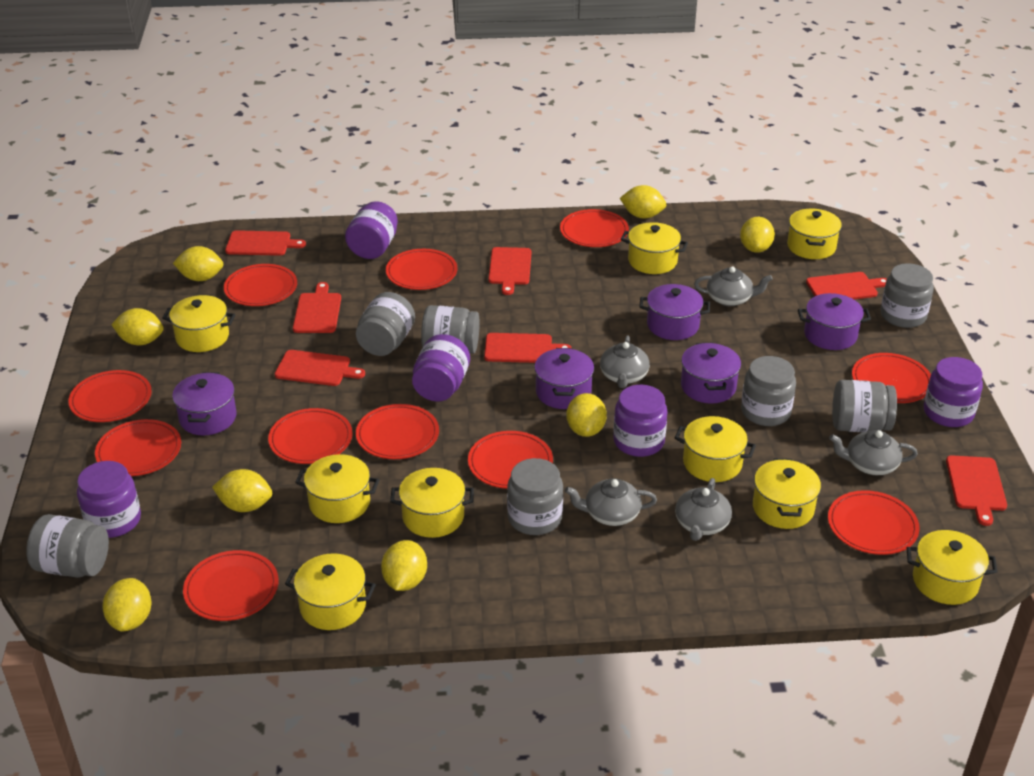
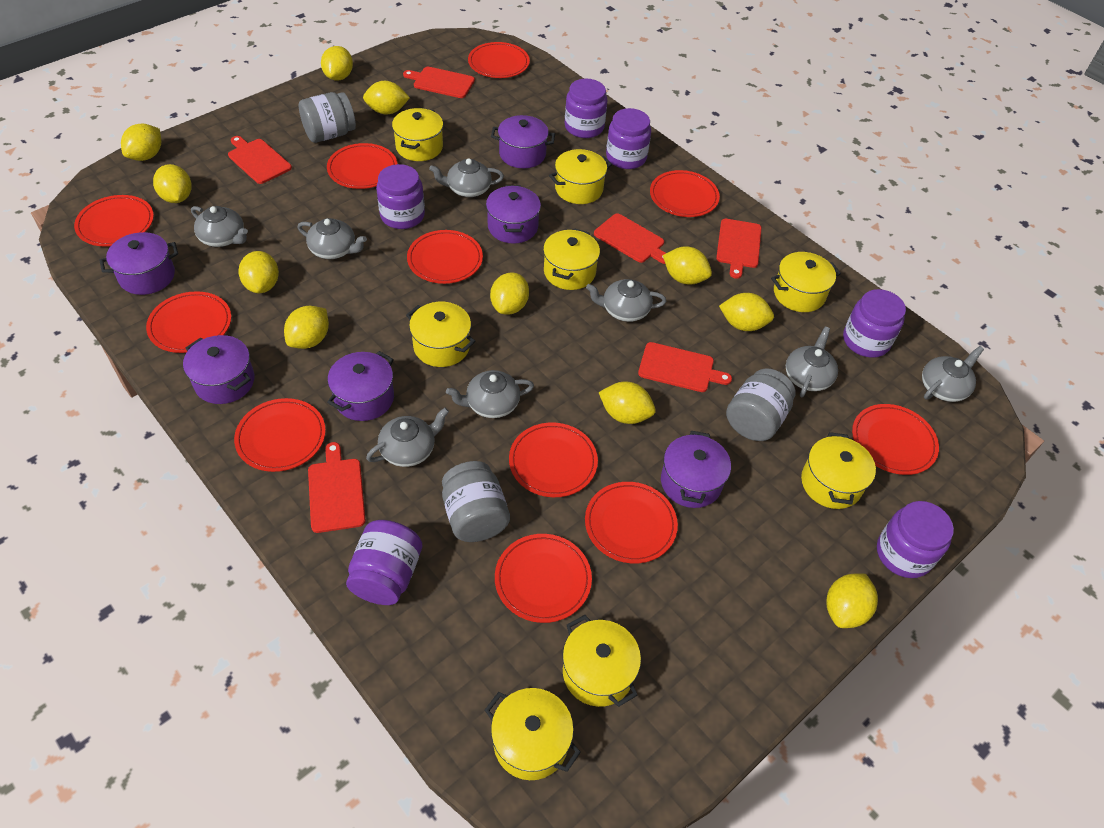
grey jar: [26,514,109,578] [356,292,415,356] [421,305,480,354] [507,458,563,535] [741,356,796,426] [832,380,897,432] [880,263,934,328] = 7 -> [299,92,356,143] [442,461,510,542] [726,368,795,441] = 3
grey teapot: [565,478,657,526] [600,336,650,388] [675,478,732,541] [694,266,773,306] [829,430,918,475] = 5 -> [191,206,248,247] [298,218,367,259] [366,408,449,467] [429,158,504,197] [446,370,534,418] [586,279,666,322] [786,327,838,397] [922,346,984,402] = 8
purple jar: [77,461,141,538] [345,201,398,259] [412,334,470,402] [613,385,668,457] [924,357,983,427] = 5 -> [346,520,422,605] [376,164,425,229] [565,79,607,138] [606,108,651,169] [843,289,906,358] [877,501,954,578] = 6
purple pot: [172,372,237,435] [534,348,594,409] [639,284,710,340] [681,343,741,403] [798,293,871,350] = 5 -> [99,232,178,295] [183,335,255,404] [327,351,394,421] [486,185,541,244] [491,115,555,168] [661,431,731,508] = 6
red cutting board: [225,230,306,256] [275,350,365,386] [293,282,341,333] [484,333,571,363] [488,247,532,295] [806,272,887,300] [946,455,1007,526] = 7 -> [228,136,292,184] [308,442,366,533] [403,67,475,98] [594,213,666,264] [638,342,732,392] [716,219,761,279] = 6
yellow lemon: [102,578,152,631] [111,308,164,345] [173,246,223,281] [212,469,272,512] [381,540,427,591] [566,393,607,437] [620,185,666,218] [740,217,775,253] = 8 -> [121,124,161,161] [153,164,192,203] [238,251,279,293] [284,306,329,349] [321,46,353,81] [363,81,410,115] [490,273,529,315] [599,382,656,424] [663,246,712,284] [719,293,774,331] [826,574,878,628] = 11
yellow pot: [162,295,236,352] [285,553,376,630] [295,454,379,523] [390,468,474,538] [621,222,688,274] [675,416,756,482] [753,458,821,529] [787,209,842,259] [907,530,997,605] = 9 -> [392,108,443,161] [406,302,476,367] [485,688,581,780] [543,228,600,290] [549,149,612,204] [563,615,641,707] [771,252,841,312] [801,432,876,509] = 8

